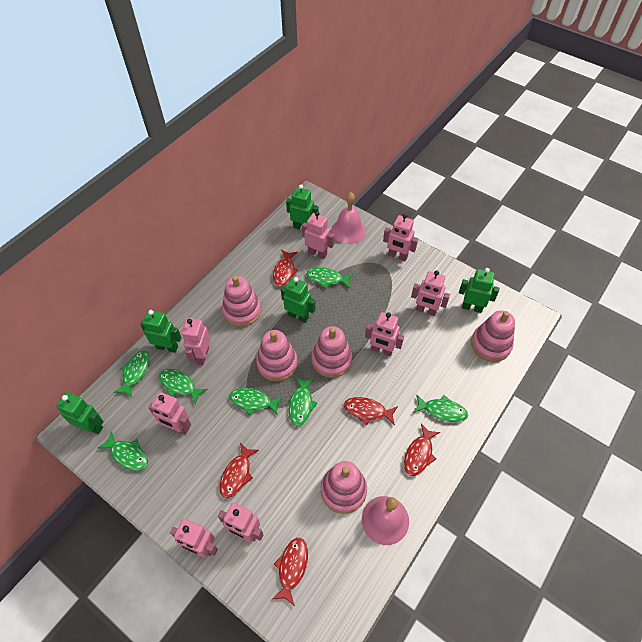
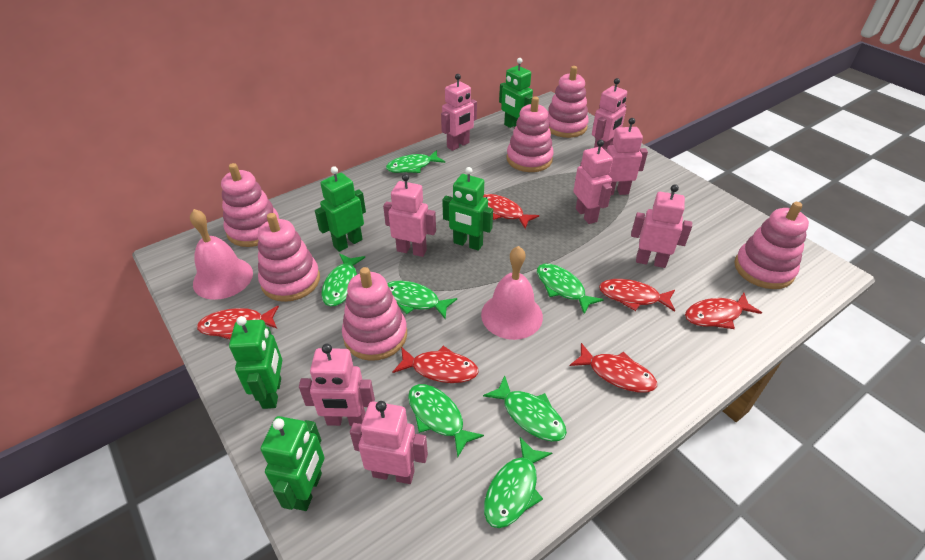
pink stacking toy: [222,276,261,327] [256,330,298,382] [311,326,352,378] [321,461,367,514] [471,311,515,362] = 5 -> [221,163,279,247] [258,213,320,302] [342,267,407,361] [506,96,554,172] [547,66,589,138] [735,202,809,289] = 6
red fish: [219,443,259,498] [271,538,308,606] [273,250,298,286] [344,397,398,425] [404,424,440,476] = 5 -> [197,305,279,339] [393,346,479,383] [483,194,539,229] [570,343,657,392] [599,279,675,312] [685,293,762,329] = 6

